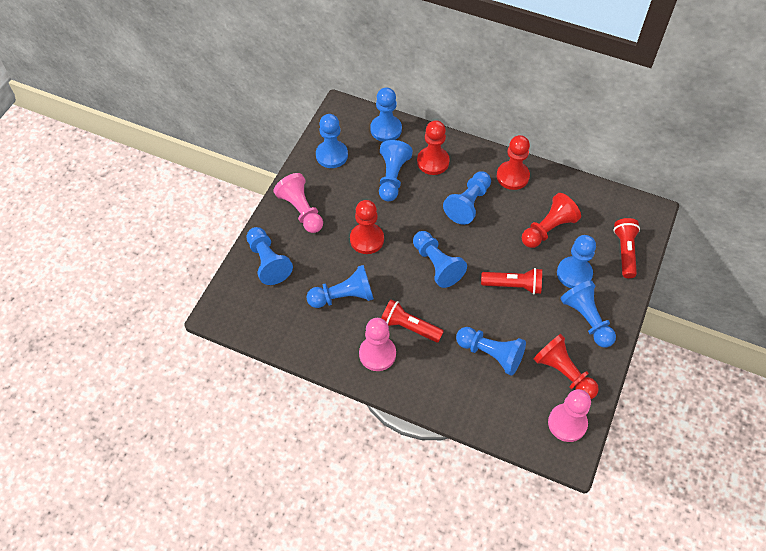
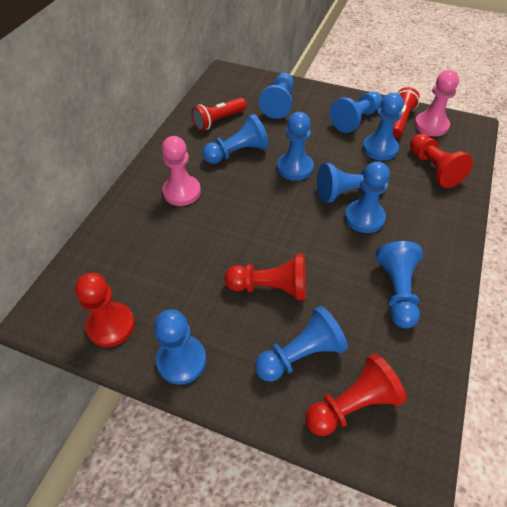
pink pawn: [273,173,323,233] [359,318,396,371] [548,389,591,442] = 3 -> [162,136,201,206] [415,70,459,136] = 2
red flashlight: [381,299,444,343] [481,268,542,294] [613,218,640,278] = 3 -> [191,97,247,131] [393,87,420,138] = 2
red pawn: [350,200,384,254] [417,120,450,175] [497,135,530,190] [522,193,581,248] [533,334,599,399] = 5 -> [75,273,135,347] [224,254,306,300] [305,354,406,436] [410,133,473,188] = 4

